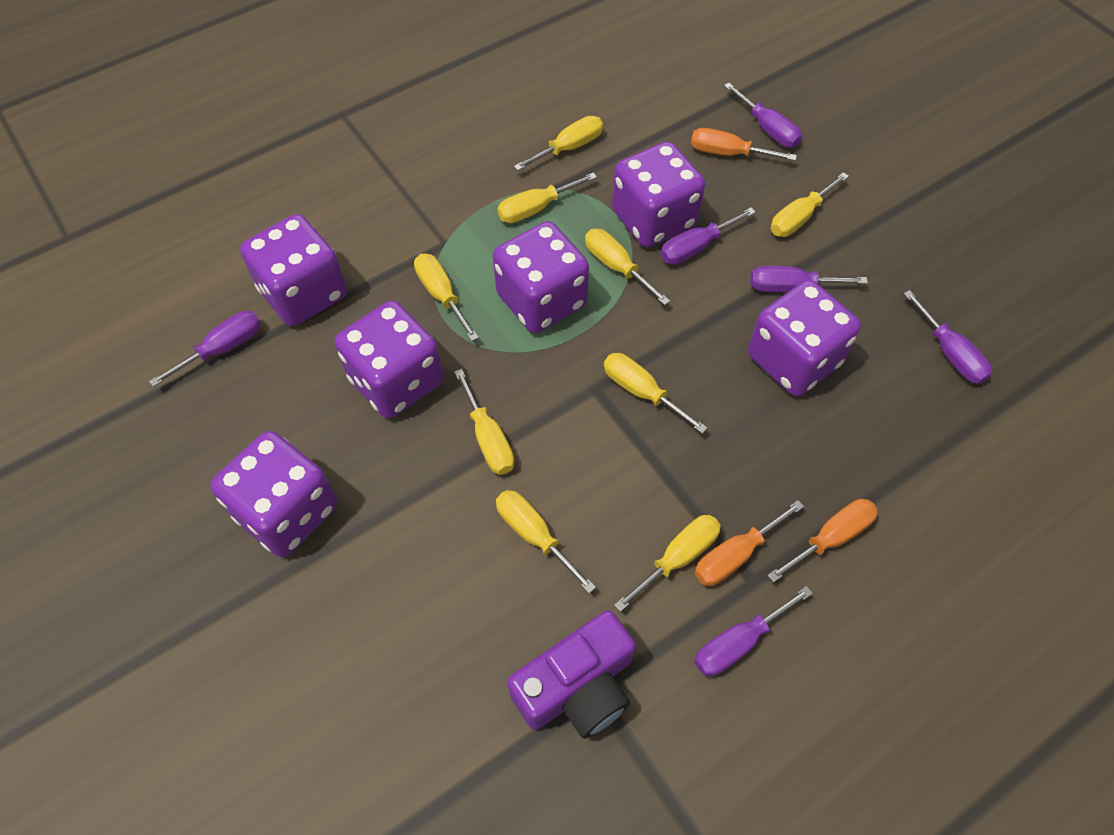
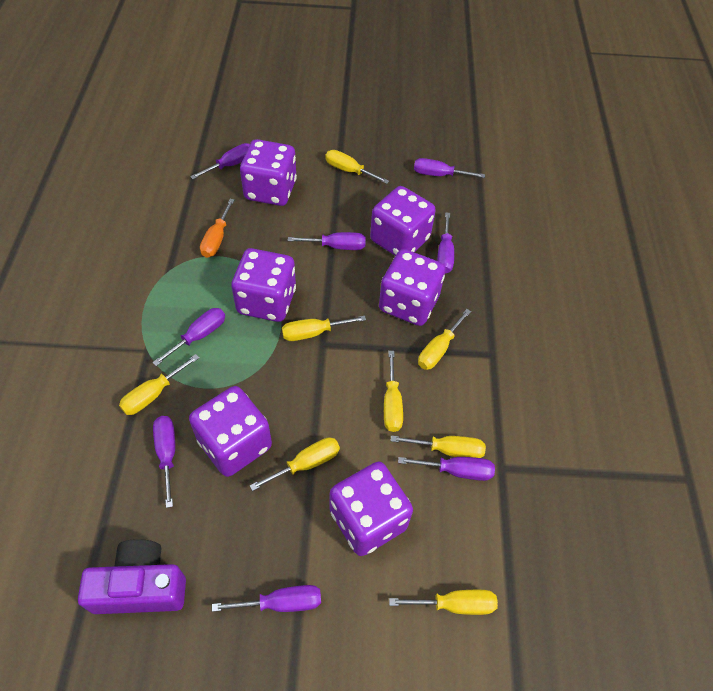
orange screwdriver: [691,128,797,161] [695,500,804,586] [767,499,878,583] = 3 -> [200,199,235,258] = 1
purple screwdriver: [149,311,261,387] [660,208,756,265] [695,586,813,676] [724,83,802,147] [750,266,868,292] [903,290,992,384] = 6 -> [152,308,225,366] [153,416,175,508] [190,143,250,179] [212,585,321,612] [288,232,366,250] [398,457,495,481] [414,158,485,178] [437,212,454,274] = 8
yellow screwdriver: [414,254,479,341] [454,369,514,475] [496,490,596,594] [497,172,597,223] [514,116,603,171] [585,229,670,305] [604,353,707,434] [614,515,721,612] [771,172,849,237] = 9 -> [119,354,199,415] [250,437,340,491] [282,316,366,341] [325,150,389,184] [384,351,403,432] [389,590,498,615] [391,435,486,458] [418,309,471,370] = 8

